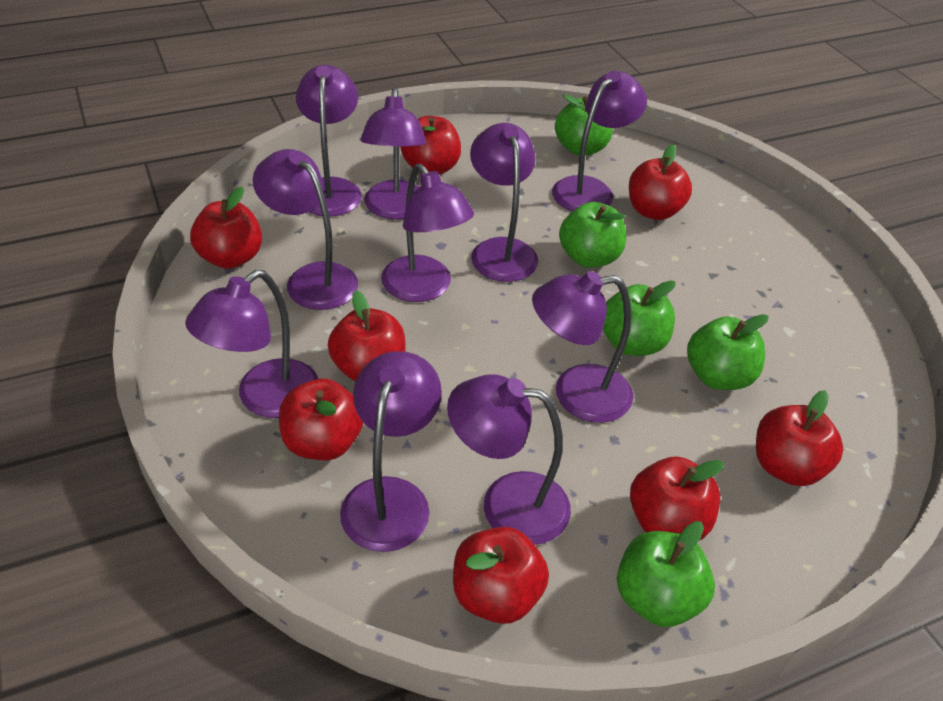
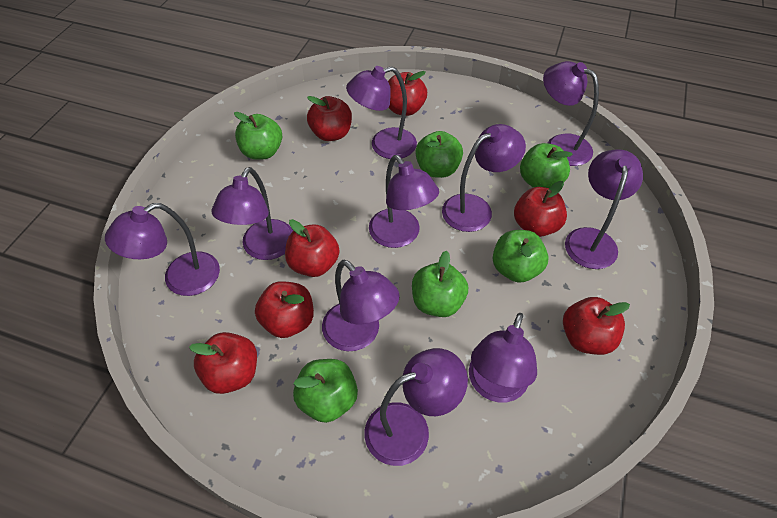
green apple: [555,94,613,156] [559,202,626,268] [603,280,676,356] [617,521,715,627] [687,314,769,390] = 5 -> [234,112,282,160] [293,359,358,423] [412,251,468,317] [415,131,463,178] [493,230,549,283] [520,143,573,188] = 6
red apple: [190,187,262,269] [279,379,363,460] [328,290,406,381] [401,116,461,174] [453,527,549,624] [629,144,692,220] [630,456,724,540] [756,390,843,486] = 8 -> [189,332,257,394] [255,281,314,338] [285,219,339,277] [307,96,352,141] [388,71,427,116] [514,181,567,237] [563,297,630,355] = 7

